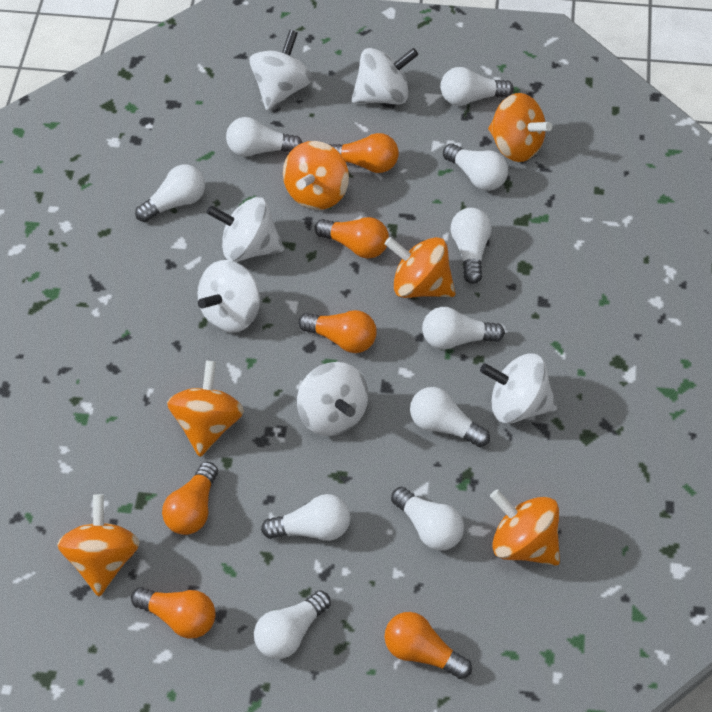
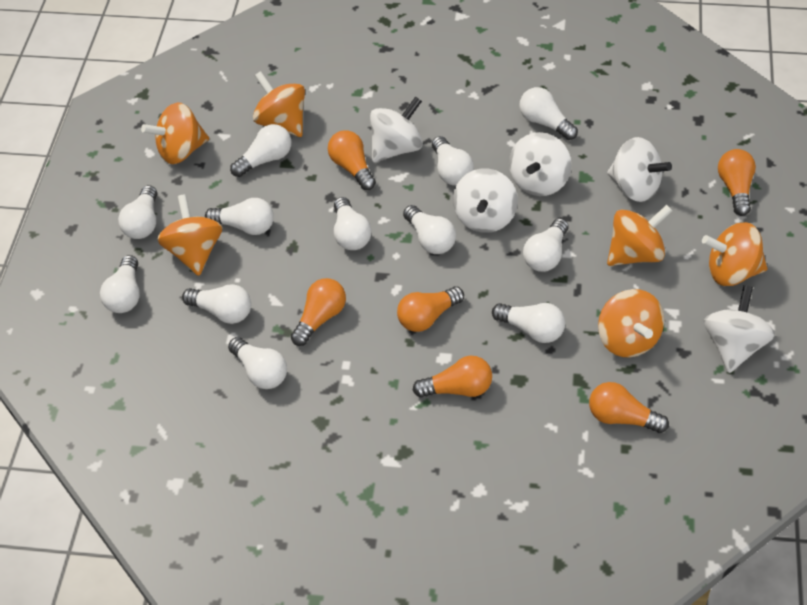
white light bulb: [135,165,205,222] [226,117,302,157] [254,590,331,659] [261,494,350,541] [391,487,464,551] [410,387,490,447] [422,307,505,350] [440,67,514,106] [443,143,508,191] [451,208,492,284] = 10 -> [100,255,140,313] [118,185,157,239] [182,284,251,324] [205,198,274,235] [228,337,287,389] [230,124,291,177] [334,197,371,250] [403,205,456,254] [432,136,474,185] [492,303,565,343] [519,87,578,140] [523,218,569,272] = 12
white spinning top: [198,260,260,333] [207,197,284,262] [250,30,312,111] [297,362,368,436] [351,48,419,104] [480,353,557,423] = 6 -> [370,96,423,162] [453,169,518,233] [509,132,571,196] [607,137,672,202] [704,285,775,373] = 5

